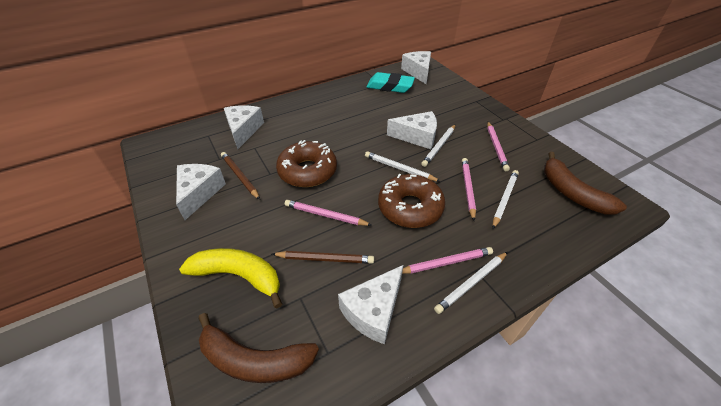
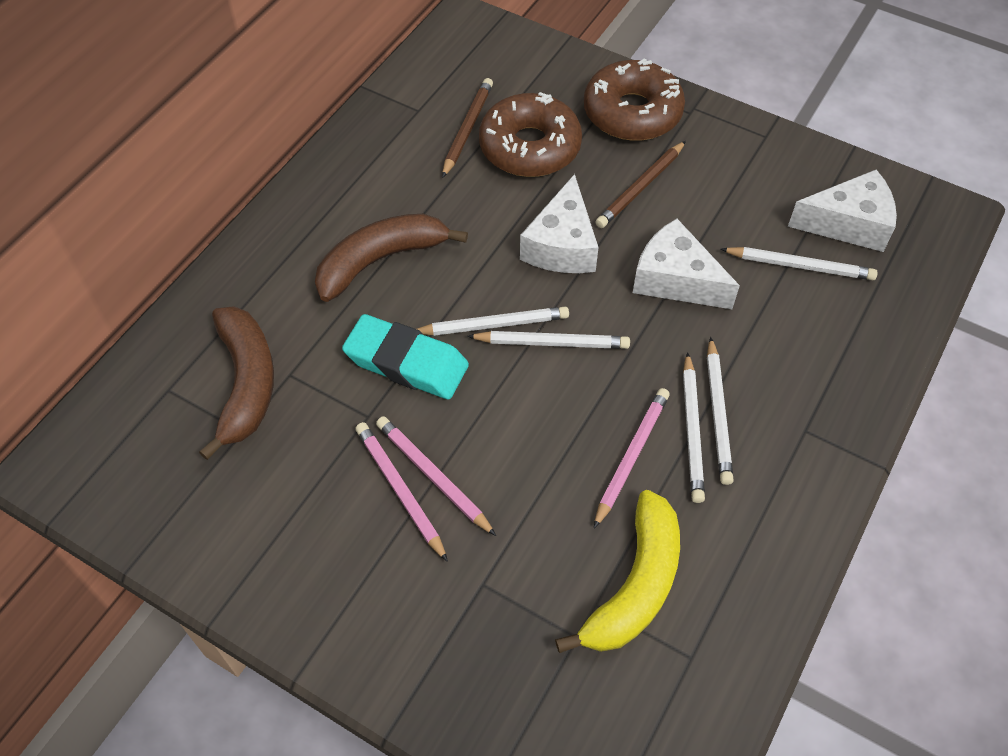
pink pencil: [285,200,371,226] [402,247,493,274] [462,158,476,221] [487,122,510,171] = 4 -> [355,422,448,562] [376,416,496,536] [594,388,670,528] = 3
white cheese: [176,164,226,220] [224,105,264,149] [338,265,403,344] [387,111,437,149] [401,51,431,84] = 5 -> [520,174,599,273] [633,219,740,309] [788,170,897,252] = 3
white pencil: [365,151,440,181] [421,124,456,167] [434,252,508,314] [493,170,519,229] = 4 -> [417,306,569,336] [467,331,630,349] [683,352,705,503] [707,337,734,485] [721,247,878,280] = 5

